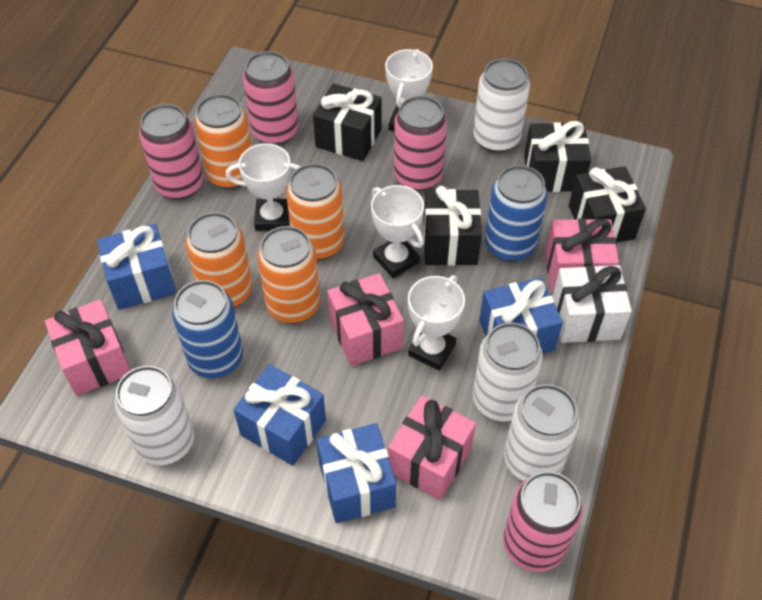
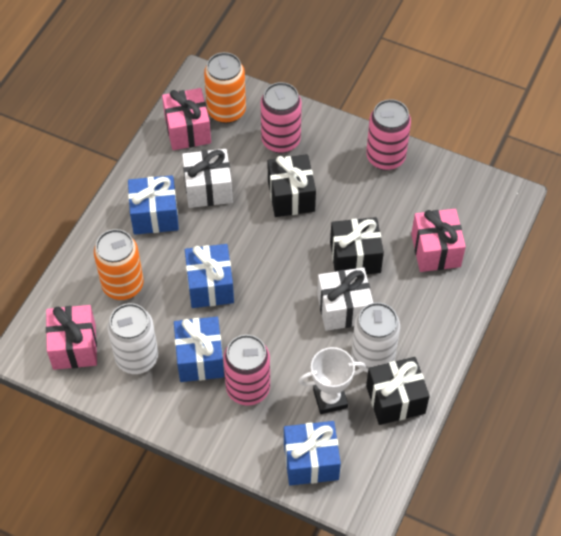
black gift: [313,83,381,161] [423,186,482,266] [524,121,591,192] [569,166,646,242] = 4 -> [268,154,316,217] [330,217,384,274] [366,357,430,425] = 3
blue can: [172,280,243,378] [485,165,547,262] = 2 -> none = 0
orange can: [185,212,252,308] [194,94,252,189] [257,226,320,324] [286,163,344,260] = 4 -> [94,229,144,300] [204,52,246,124] = 2
pink can: [139,104,204,200] [243,51,299,145] [394,96,447,191] [503,471,583,572] = 4 -> [223,335,270,405] [261,82,302,153] [366,99,411,171] = 3
pink gift: [45,299,130,396] [327,273,404,366] [388,395,476,500] [545,219,619,292] = 4 -> [46,305,97,370] [162,88,211,150] [411,209,466,272] = 3
white can: [115,366,194,465] [473,58,530,153] [473,322,543,422] [504,384,580,481] = 4 -> [107,303,158,374] [351,302,400,372] = 2
white gift: [552,265,632,343] = 1 -> [182,149,233,208] [317,267,373,331] = 2
white trophy: [226,143,301,231] [371,185,424,278] [385,49,433,131] [408,275,465,370] = 4 -> [298,347,366,414] = 1

